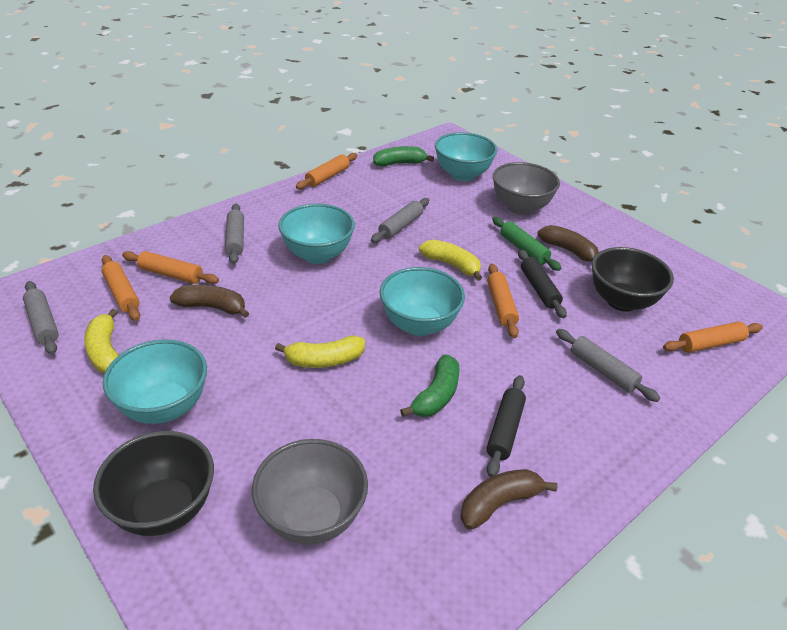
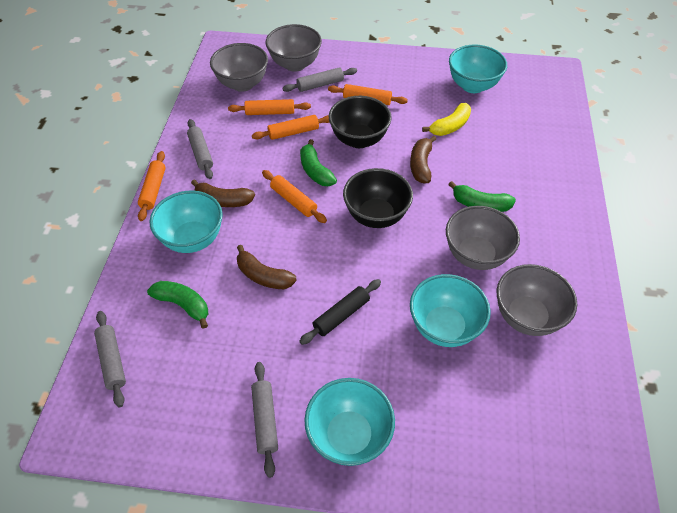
black rolling pin: [486,375,526,477] [518,249,567,318] = 2 -> [299,279,381,345] = 1
green banana: [373,146,434,167] [400,355,460,417] = 2 -> [147,281,208,329] [300,139,337,186] [448,181,516,212] = 3
green rolling pin: [492,217,561,271] = 1 -> none = 0
grey bowl: [252,439,368,545] [493,162,560,215] = 2 -> [210,43,268,92] [266,24,322,72] [446,206,520,270] [497,264,577,336] = 4
yellow banana: [84,309,119,373] [275,336,365,368] [419,240,482,281] = 3 -> [422,103,471,136] = 1

